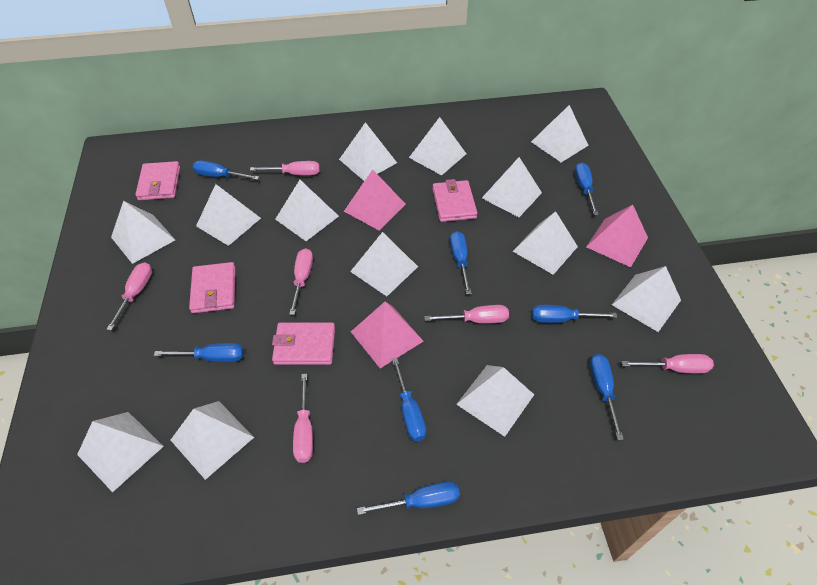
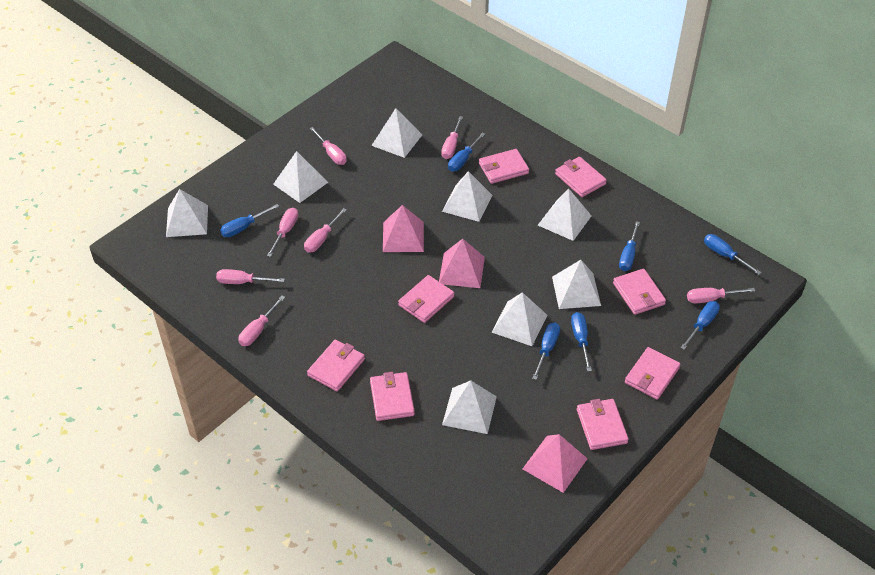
blue screwdriver: [154,343,244,362] [193,160,259,180] [357,481,460,515] [392,358,426,441] [450,231,472,295] [532,305,617,323] [575,162,599,215] [590,354,624,440] = 8 -> [220,204,279,237] [448,132,485,172] [532,323,560,380] [571,312,592,372] [619,221,640,271] [680,301,720,350] [704,234,762,275] = 7
pink screwdriver: [106,262,152,331] [250,161,320,175] [289,248,313,315] [293,374,313,463] [424,305,509,324] [622,354,714,373] = 6 -> [216,269,285,284] [238,296,285,346] [267,208,298,257] [304,208,347,253] [309,127,347,165] [441,116,463,159] [687,288,755,303] = 7
pink wallet: [135,161,180,200] [189,262,236,313] [272,323,335,365] [433,179,477,222] = 4 -> [307,340,365,391] [370,372,415,421] [398,275,454,323] [479,149,529,184] [555,157,607,197] [577,399,629,450] [613,269,666,315] [625,347,681,400] = 8
white pyramid: [77,412,164,492] [111,201,175,264] [171,401,254,480] [196,184,261,246] [275,180,339,241] [339,122,397,181] [350,232,418,296] [409,117,466,175] [456,365,534,437] [482,157,542,217] [513,211,578,275] [531,105,589,162] [612,266,681,332] = 13 -> [166,189,208,237] [273,151,328,203] [371,108,422,158] [442,171,492,222] [442,380,497,434] [491,292,547,346] [538,188,592,241] [552,260,601,309] = 8

